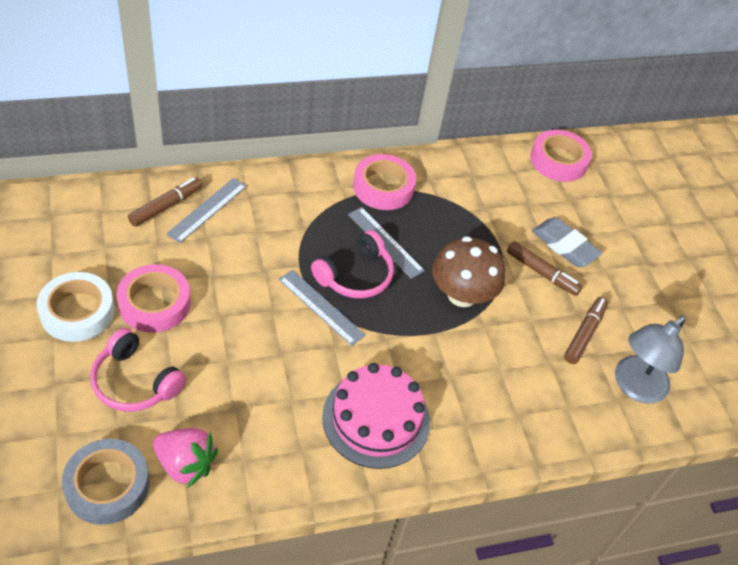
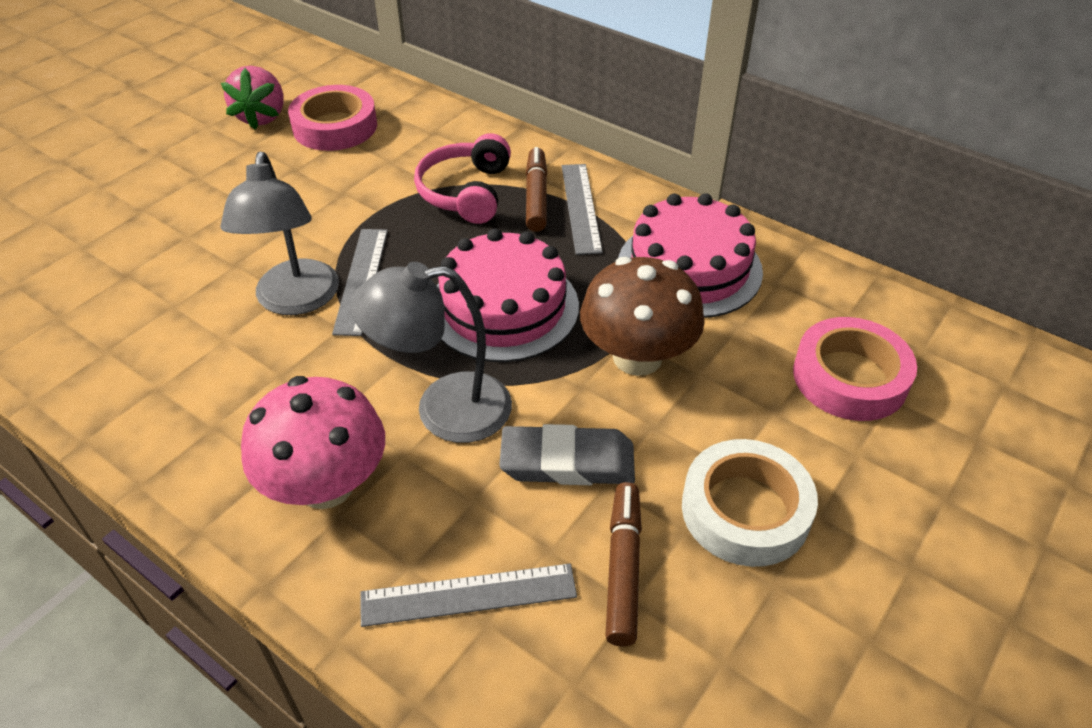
brown marker: [128,177,202,227] [506,241,582,296] [564,297,608,364] = 3 -> [526,147,547,232] [605,482,642,646] = 2
grey lamp: [615,315,686,404] = 1 -> [220,152,339,315] [350,262,512,443] = 2
grey tape: [62,439,150,525] = 1 -> none = 0
pink cake: [322,363,430,469] = 1 -> [437,228,579,362] [618,193,763,318] = 2
pink headphones: [90,328,186,412] [311,230,394,298] = 2 -> [414,133,511,224] = 1
pink mushroom: none = 0 -> [241,376,385,509] = 1
pink tape: [116,264,191,333] [353,154,416,210] [530,130,592,182] = 3 -> [288,85,377,151] [793,317,917,421] = 2

